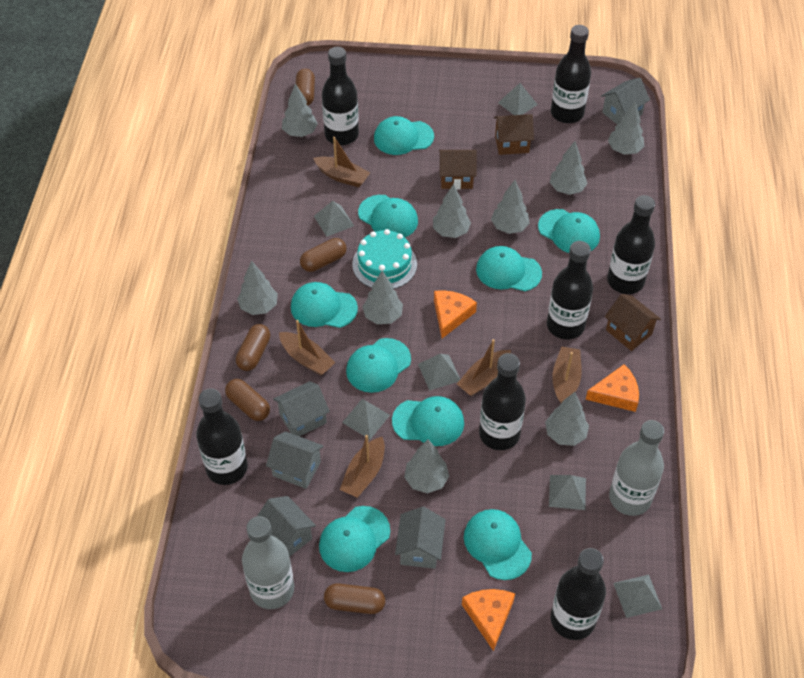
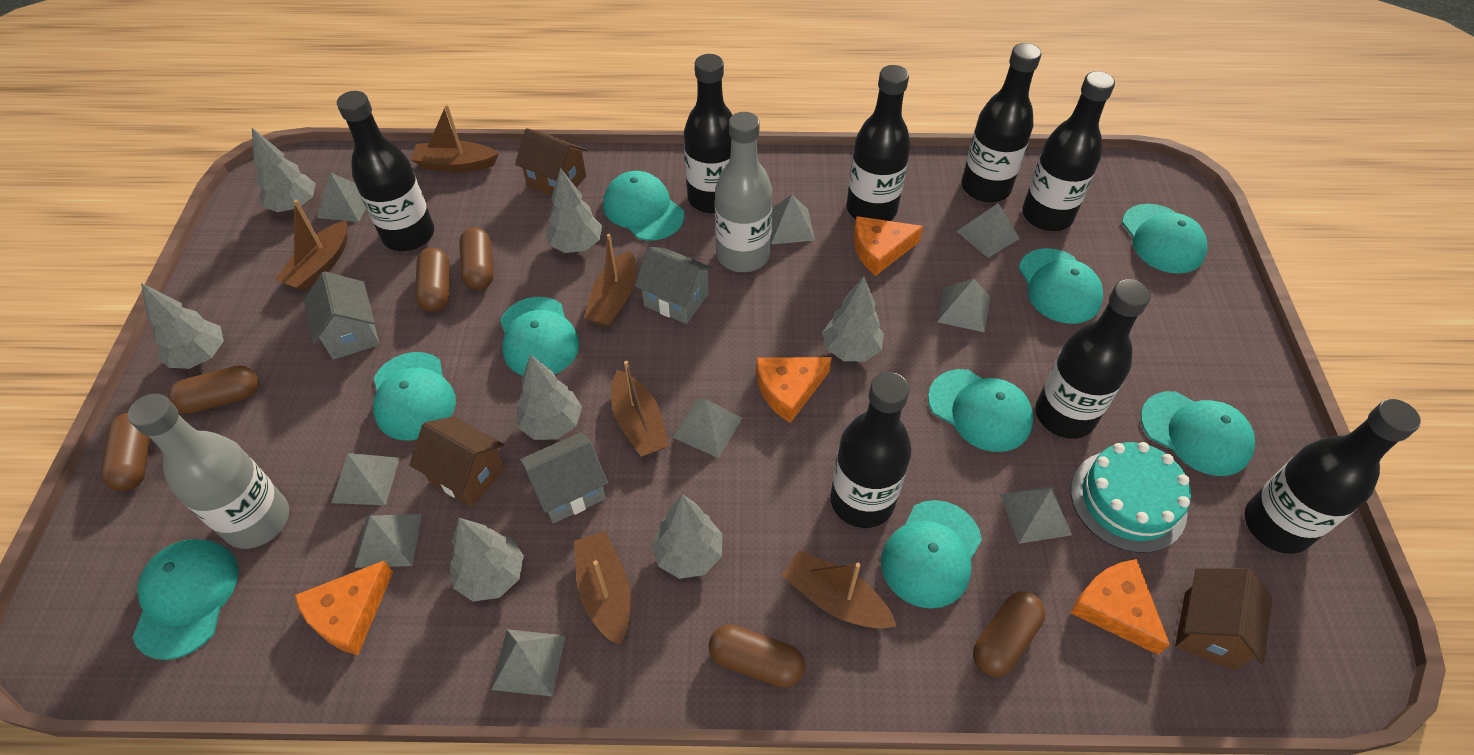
black bottle: [196,388,248,485] [322,47,359,145] [479,353,526,450] [547,241,593,339] [551,25,591,123] [551,548,606,640] [607,195,655,294] = 7 -> [337,91,434,251] [684,54,732,213] [830,372,911,528] [846,65,911,221] [962,43,1041,202] [1022,71,1115,231] [1035,279,1151,439] [1244,399,1421,554] = 8
brown boat: [279,320,335,376] [313,137,370,187] [340,435,385,498] [457,339,511,396] [552,346,582,403] = 5 -> [275,200,347,291] [411,104,499,172] [574,531,631,645] [584,234,636,327] [611,360,669,457] [782,550,897,629] = 6
brown capsule: [225,379,270,421] [236,324,270,371] [296,69,315,106] [300,238,347,272] [324,583,385,614] = 5 -> [101,413,150,491] [168,365,259,414] [415,248,450,312] [459,227,494,290] [708,624,805,688] [973,592,1045,677] = 6
grey house: [257,496,316,557] [266,431,324,489] [273,381,330,436] [395,507,446,569] [601,78,650,125] = 5 -> [304,271,380,360] [520,432,608,524] [635,247,714,324] = 3
grey pyramid: [314,201,354,237] [342,399,390,439] [418,354,460,391] [498,83,538,115] [549,475,586,510] [613,575,662,618] = 6 -> [317,172,366,222] [332,453,400,505] [355,514,422,568] [491,629,566,696] [672,399,742,458] [770,195,815,244] [937,279,990,332] [956,203,1020,258] [1000,486,1072,544] = 9
grey tree: [237,261,278,315] [282,83,318,137] [362,271,403,324] [404,439,449,494] [433,184,471,238] [491,180,530,234] [545,392,589,446] [550,141,588,195] [608,102,644,155] = 9 -> [141,283,224,369] [252,128,316,212] [450,518,524,601] [516,355,582,440] [545,168,602,253] [651,494,723,579] [822,277,884,362] = 7
orange cheese: [434,290,477,338] [462,589,515,651] [585,364,639,412] = 3 -> [295,561,393,655] [756,357,832,423] [854,216,923,276] [1070,559,1170,655] = 4

